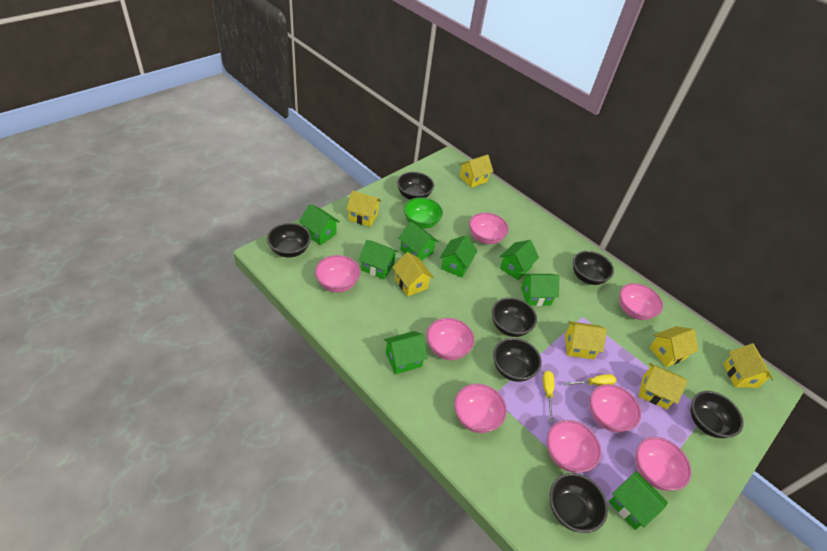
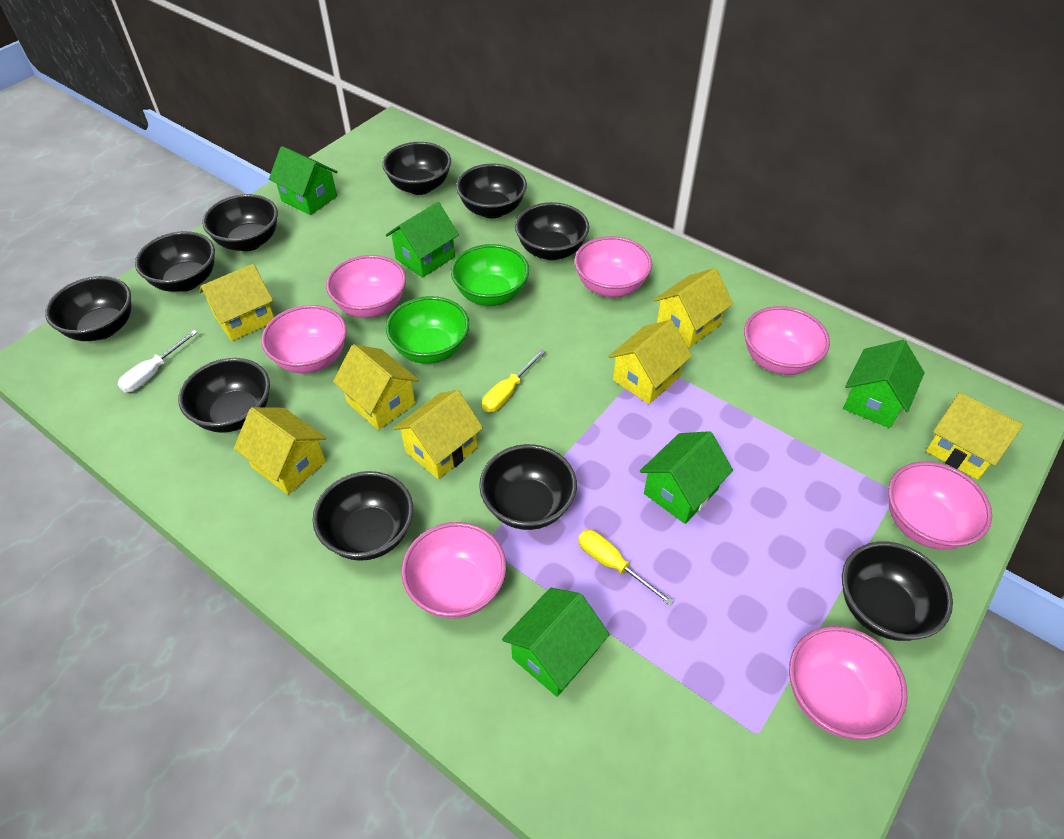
black bowl: [267,223,311,257] [397,172,434,200] [492,297,537,337] [493,338,542,382] [550,473,608,533] [573,251,614,285] [691,391,744,438] = 7 -> [45,276,131,341] [135,231,215,292] [179,358,270,433] [202,194,278,251] [313,471,413,561] [382,142,451,195] [456,163,527,218] [479,444,577,530] [515,202,589,260] [842,542,953,641] = 10
green bowl: [404,197,443,229] = 1 -> [386,296,469,364] [451,244,529,306] = 2
green house: [299,204,340,245] [359,240,398,279] [384,331,428,375] [398,222,439,261] [440,235,477,278] [500,240,539,280] [521,274,559,306] [608,471,668,530] = 8 -> [269,146,338,215] [386,202,459,278] [502,588,610,697] [640,431,733,524] [843,340,925,428] = 5
pink bowl: [315,255,360,292] [426,318,474,360] [454,384,507,433] [469,212,509,244] [547,420,601,473] [590,384,641,432] [619,283,663,320] [636,437,692,491] = 8 -> [261,305,347,373] [326,255,406,318] [401,522,506,619] [574,236,652,297] [744,306,830,375] [789,626,908,740] [888,461,992,550] = 7
white screwdriver: none = 0 -> [118,330,198,392] = 1

